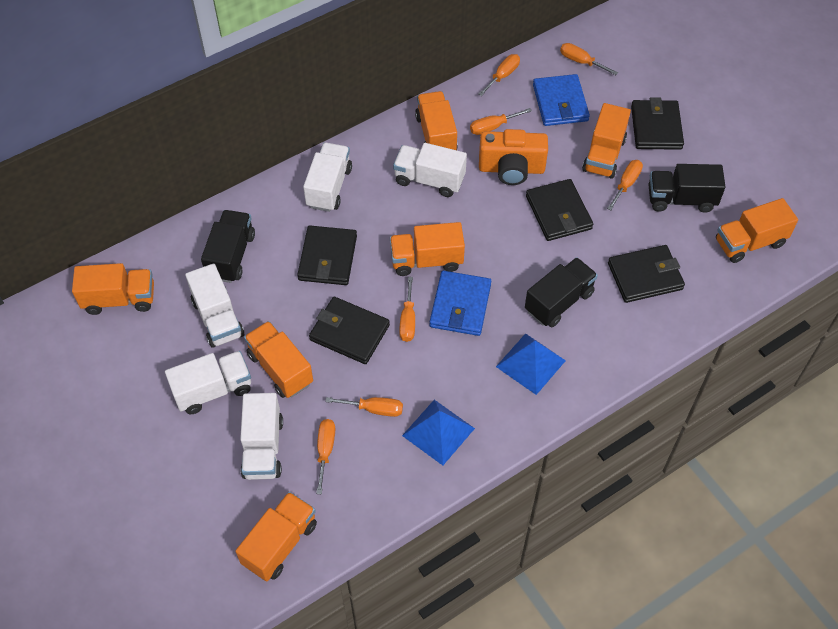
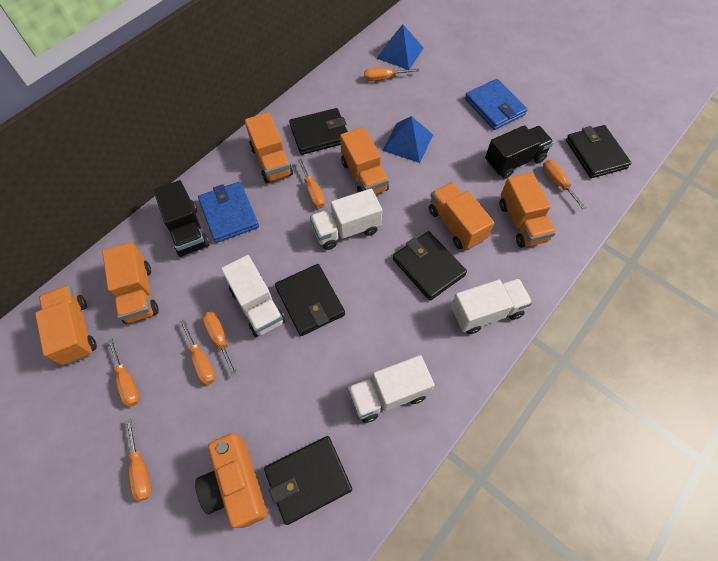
black truck: [201,210,255,283] [525,257,598,327] [648,164,726,213] = 3 -> [153,180,210,257] [485,125,554,179] = 2
orange truck: [72,263,154,315] [236,492,317,581] [244,321,313,398] [390,222,465,276] [415,91,458,150] [582,103,631,179] [716,198,798,263] = 7 -> [35,286,97,365] [102,242,159,324] [245,112,293,183] [340,127,389,194] [429,182,494,250] [500,172,556,247] = 6
white truck: [165,351,251,414] [185,263,244,348] [240,393,283,480] [303,143,352,212] [393,143,467,197] = 5 -> [221,255,285,337] [310,189,382,250] [348,355,435,423] [451,278,532,334] = 4

